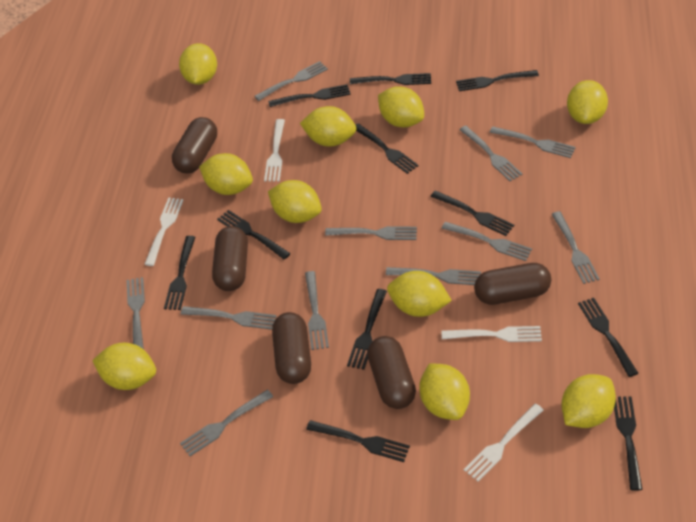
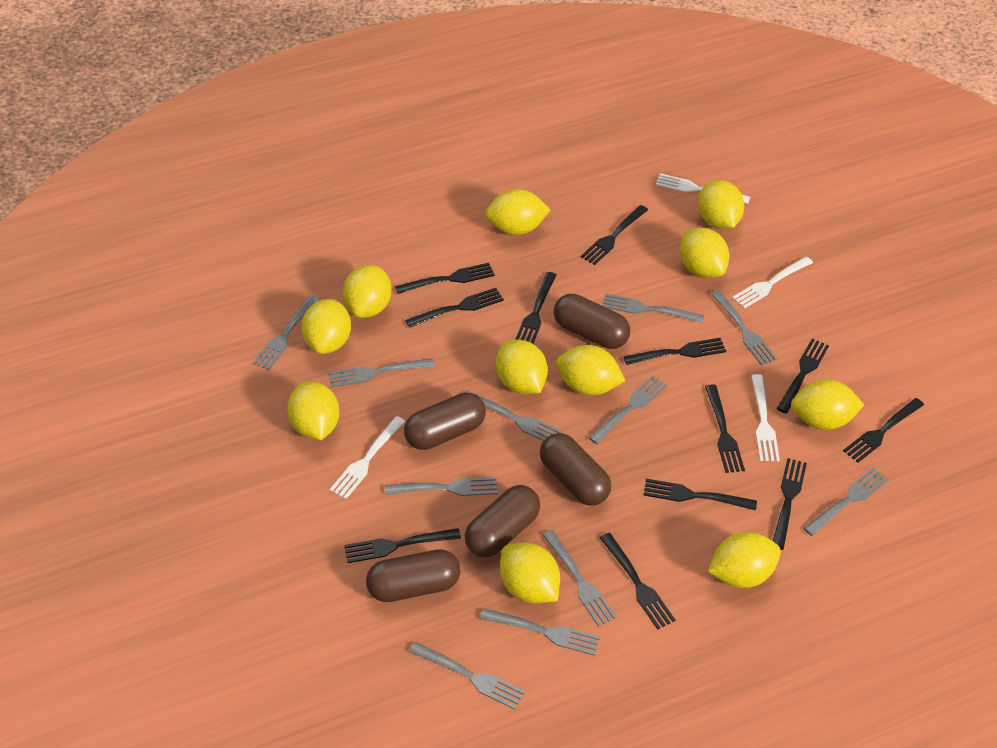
black fork: [164,236,195,310] [217,210,291,260] [268,84,351,107] [306,420,410,462] [347,289,387,370] [350,73,431,85] [356,123,419,174] [430,190,514,236] [456,70,539,91] [578,298,638,377] [614,396,643,491] = 11 -> [344,528,461,563] [395,263,495,294] [405,288,504,328] [515,272,556,344] [581,205,648,265] [600,533,676,630] [623,338,726,365] [644,479,757,510] [705,384,745,473] [773,458,807,550] [777,339,829,413] [843,398,924,463] = 12
yellow lemon: [92,343,156,390] [179,43,217,85] [199,153,253,195] [268,180,322,223] [300,106,356,147] [378,86,424,127] [387,271,452,317] [419,363,470,420] [561,374,616,428] [567,80,608,124] = 10 -> [287,381,339,440] [301,299,351,354] [343,265,391,318] [485,189,551,235] [496,340,548,394] [500,542,560,604] [556,345,625,396] [680,228,729,278] [698,180,744,229] [708,532,781,588] [791,379,864,430] = 11

